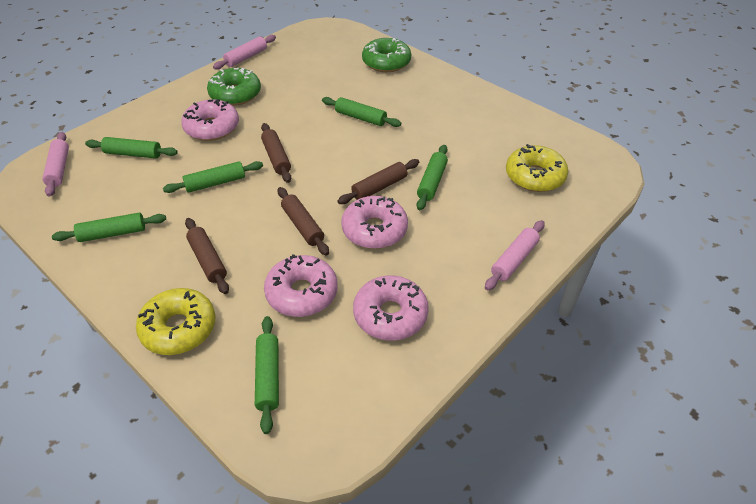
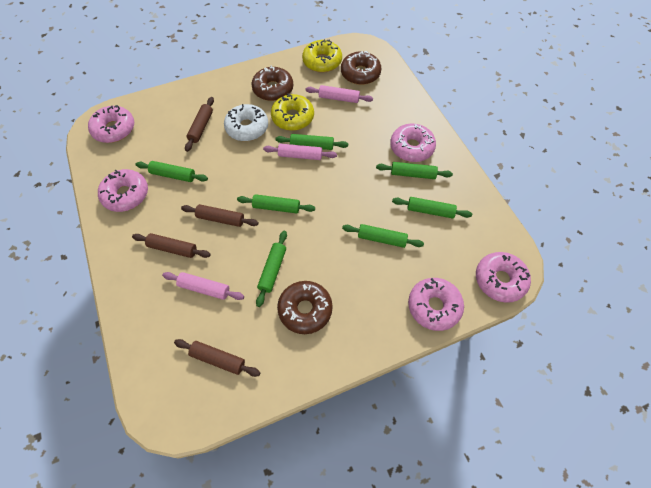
brown donut: none = 0 -> [251,65,293,101] [277,281,333,334] [341,51,381,85] = 3
green donut: [207,68,261,106] [362,38,411,72] = 2 -> none = 0
green rolling pin: [52,213,166,242] [85,137,178,159] [163,161,263,193] [255,316,279,434] [322,97,401,127] [416,145,448,210] = 6 -> [136,161,208,182] [237,194,315,213] [256,231,287,307] [275,134,348,150] [342,224,424,248] [376,162,453,179] [392,197,472,219] = 7
pink donut: [181,99,239,141] [264,254,337,317] [341,196,408,249] [353,276,429,340] = 4 -> [88,105,134,143] [98,169,148,212] [390,124,436,162] [408,278,464,331] [476,252,531,303] = 5
white donut: none = 0 -> [224,104,268,141] = 1

